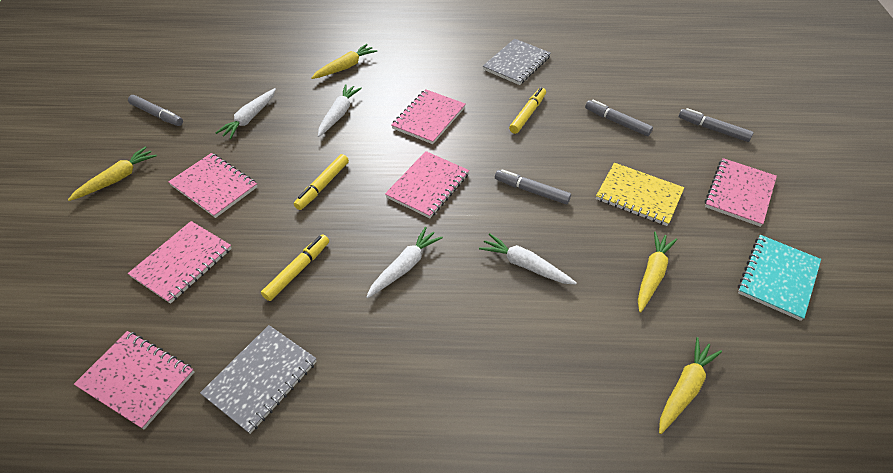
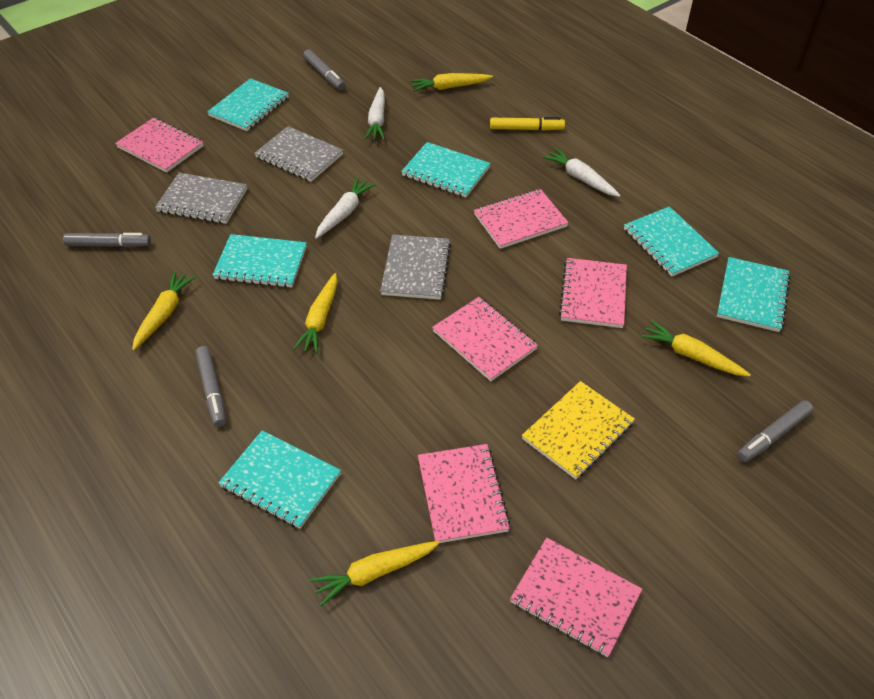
grey notebook: [200,325,317,434] [483,39,551,85] = 2 -> [155,173,247,224] [255,126,343,182] [380,234,451,300] = 3
turquoise notebook: [738,235,821,321] = 1 -> [207,78,289,131] [213,234,307,288] [218,430,341,529] [401,142,491,197] [624,206,719,277] [717,257,791,332] = 6
white carrot: [216,88,276,139] [318,84,362,137] [366,227,443,298] [479,233,577,285] = 4 -> [315,177,376,239] [364,87,385,140] [543,148,621,197] = 3
yellow carrot: [68,146,157,201] [311,44,377,79] [638,232,677,312] [659,337,722,434] = 4 -> [132,271,196,350] [293,273,338,354] [310,541,440,606] [410,73,493,92] [641,320,751,376] = 5
yellow marker: [261,235,329,301] [294,154,349,210] [509,87,546,134] = 3 -> [490,117,565,131] = 1

